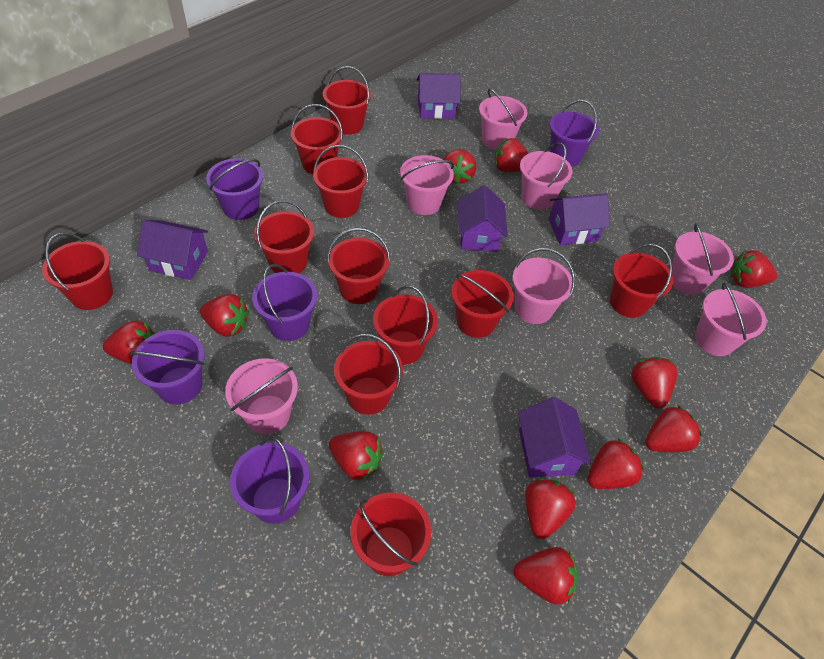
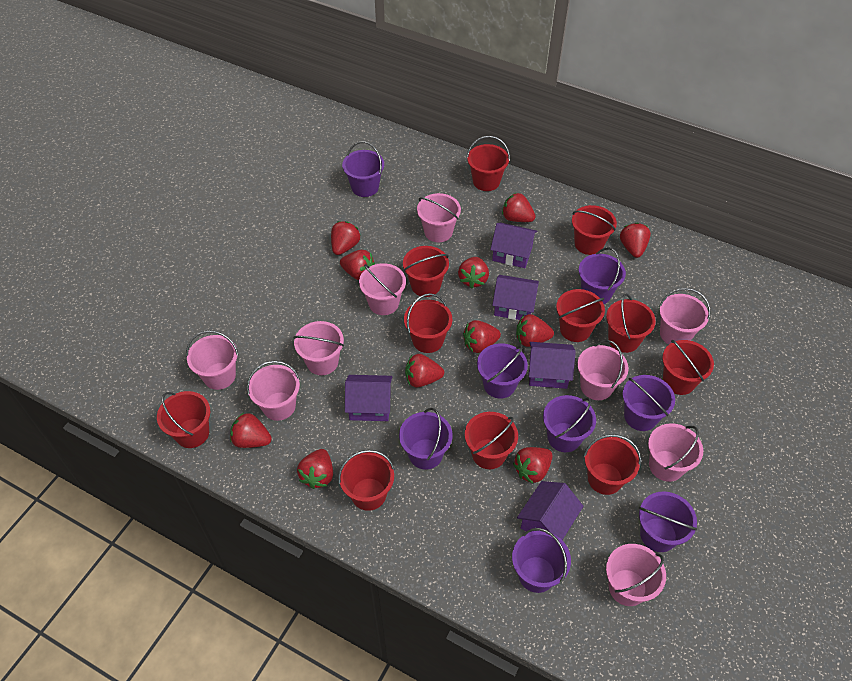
pink bucket: [225,358,298,434] [400,155,454,215] [479,88,527,150] [513,248,575,324] [520,143,572,210] [672,223,734,295] [695,283,767,356] = 7 -> [186,330,239,390] [247,360,300,421] [293,321,344,375] [359,263,406,315] [417,193,461,242] [577,340,629,400] [606,544,666,606] [648,423,703,482] [659,288,711,344] = 9
purple bucket: [130,330,204,404] [206,158,263,220] [230,437,309,524] [252,264,317,341] [550,100,599,167] = 5 -> [342,141,384,197] [399,408,453,470] [477,343,528,399] [512,528,571,593] [543,395,596,452] [579,247,626,304] [622,375,675,431] [639,491,697,552] = 8

